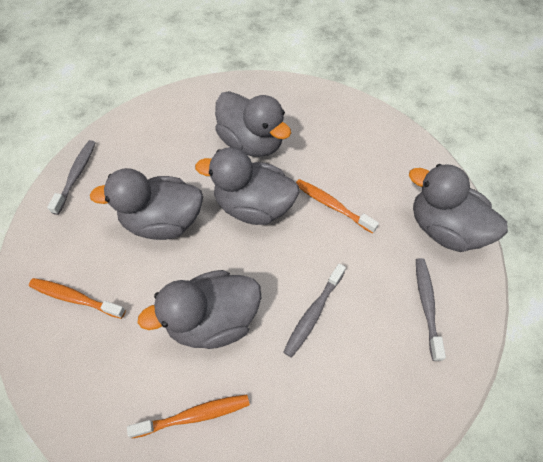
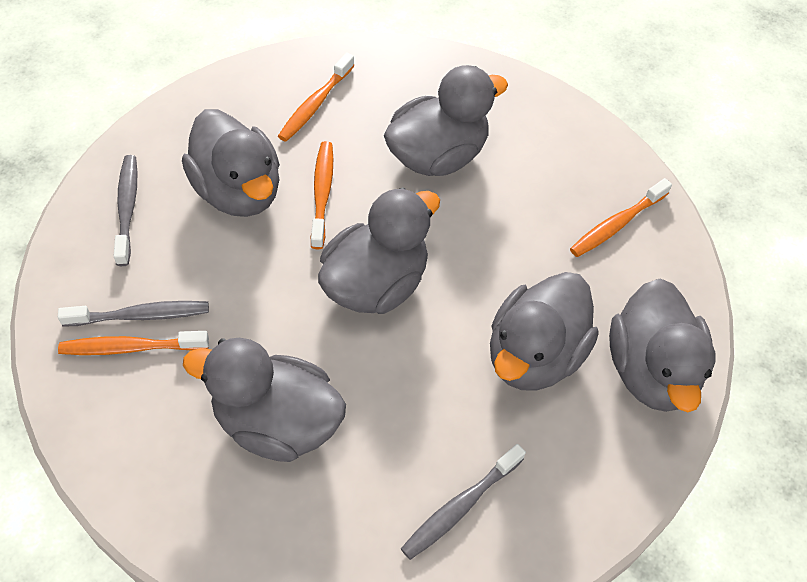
grey duck: [90,168,203,240] [138,270,261,349] [195,147,299,225] [215,91,291,157] [409,164,508,252] = 5 -> [182,109,280,217] [183,338,346,462] [318,187,440,314] [384,65,508,176] [490,272,599,391] [609,278,716,412] = 6
orange toothbrush: [29,278,126,319] [127,394,250,438] [296,179,379,233] = 3 -> [58,331,209,355] [278,52,355,142] [311,141,333,249] [570,178,672,257] = 4

